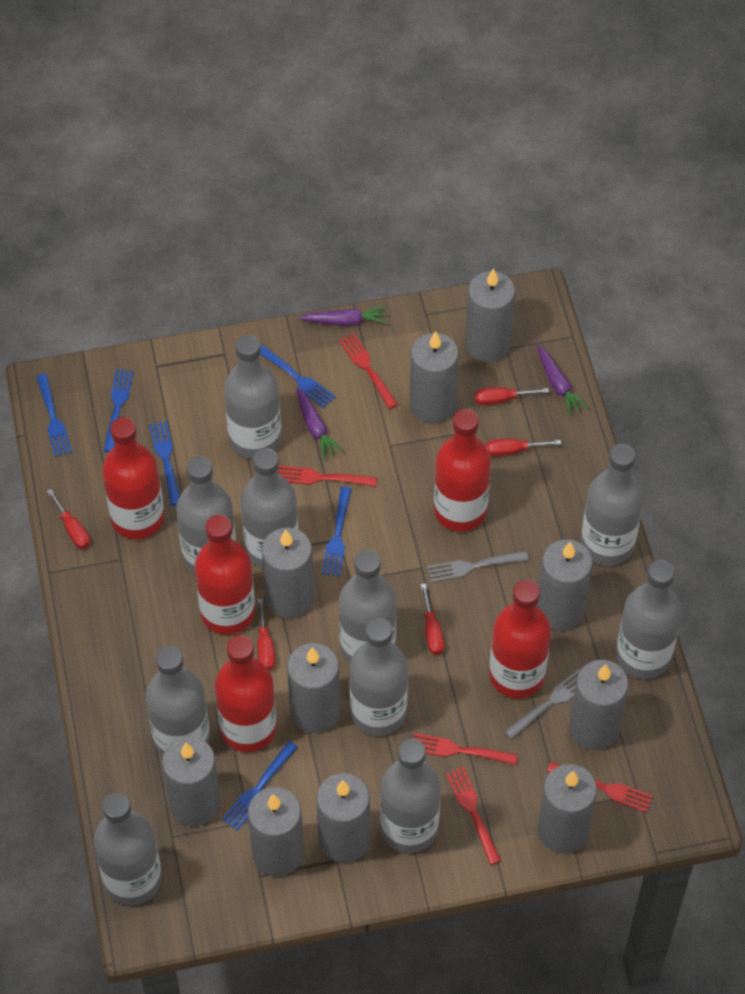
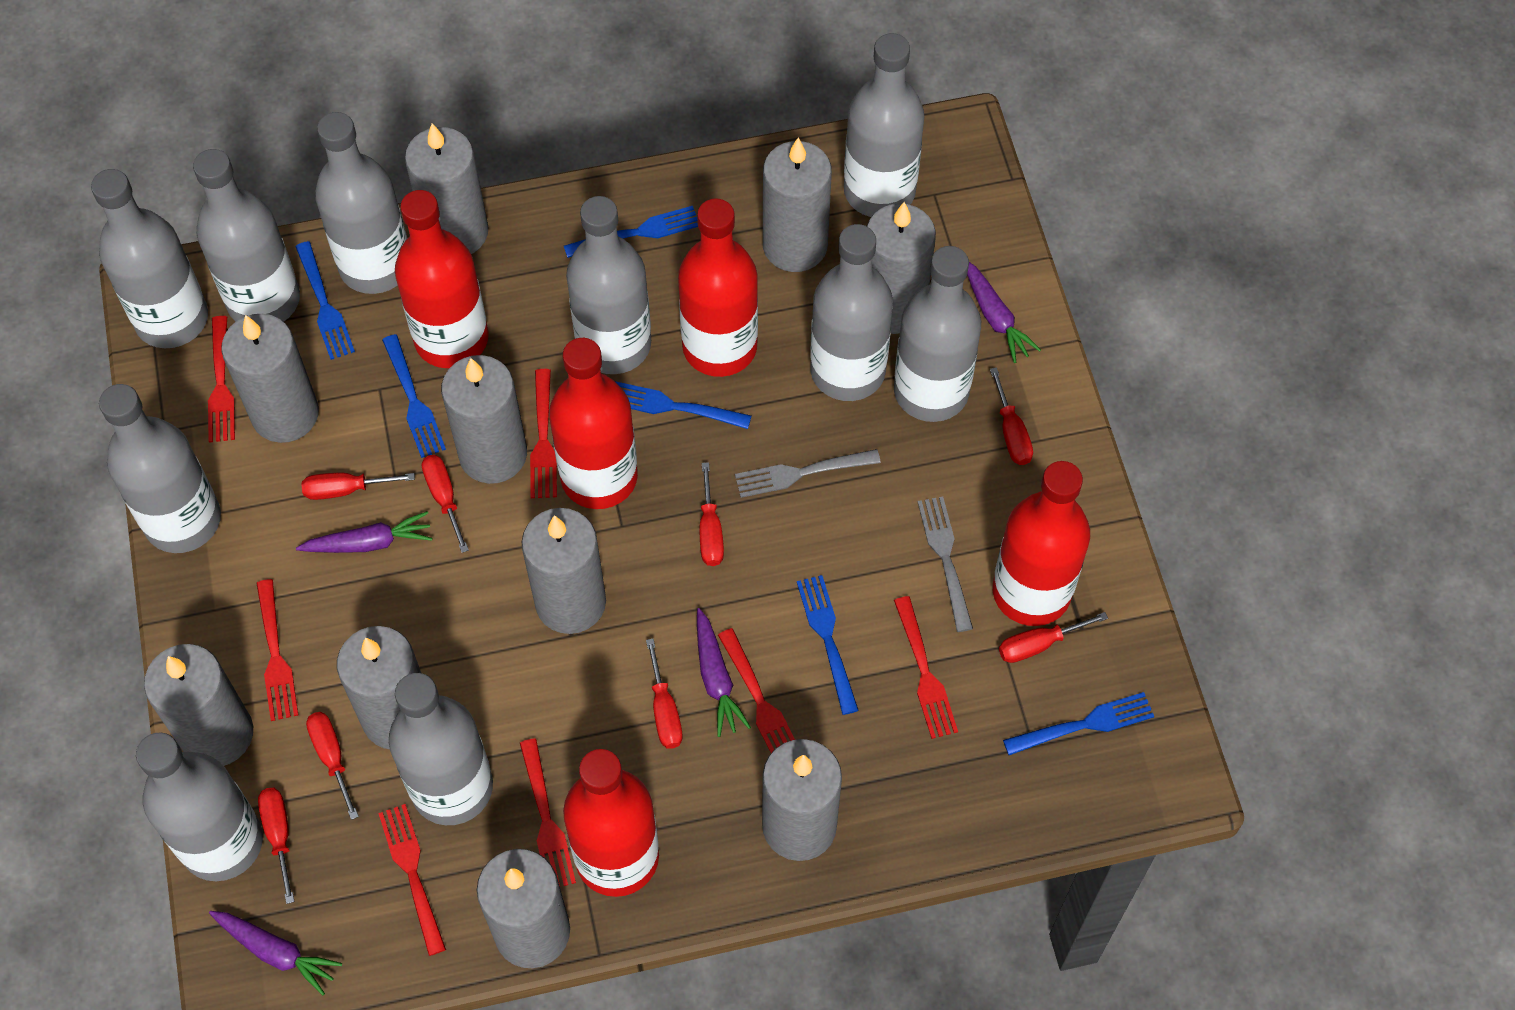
purple carrot: [296,387,343,460] [300,306,387,326] [537,345,589,416] = 3 -> [209,911,342,996] [296,511,432,553] [697,608,751,737] [967,262,1041,363] = 4
red fork: [278,466,377,487] [339,333,398,409] [413,733,518,765] [446,767,501,865] [547,762,653,813] = 5 -> [208,316,235,443] [256,579,298,721] [378,804,446,956] [520,738,576,886] [530,369,557,498] [718,628,795,753] [894,596,958,739] = 7
red screwdriver: [47,489,90,549] [257,599,275,670] [421,583,444,655] [474,387,549,405] [485,438,561,456] = 5 -> [258,788,295,904] [302,473,415,500] [306,712,359,820] [422,455,469,553] [646,638,683,749] [699,462,724,566] [990,367,1033,465] [999,612,1108,663] = 8

